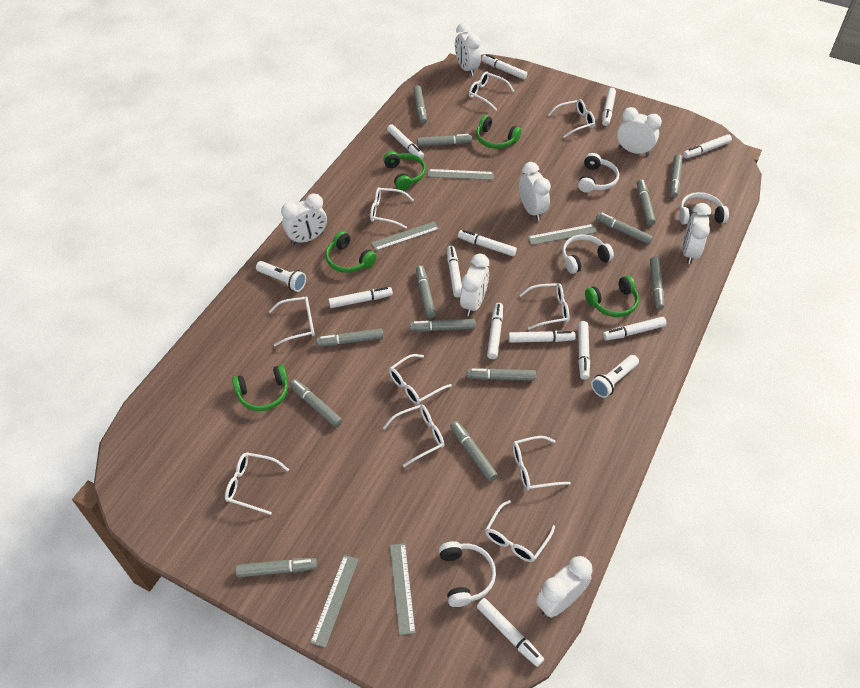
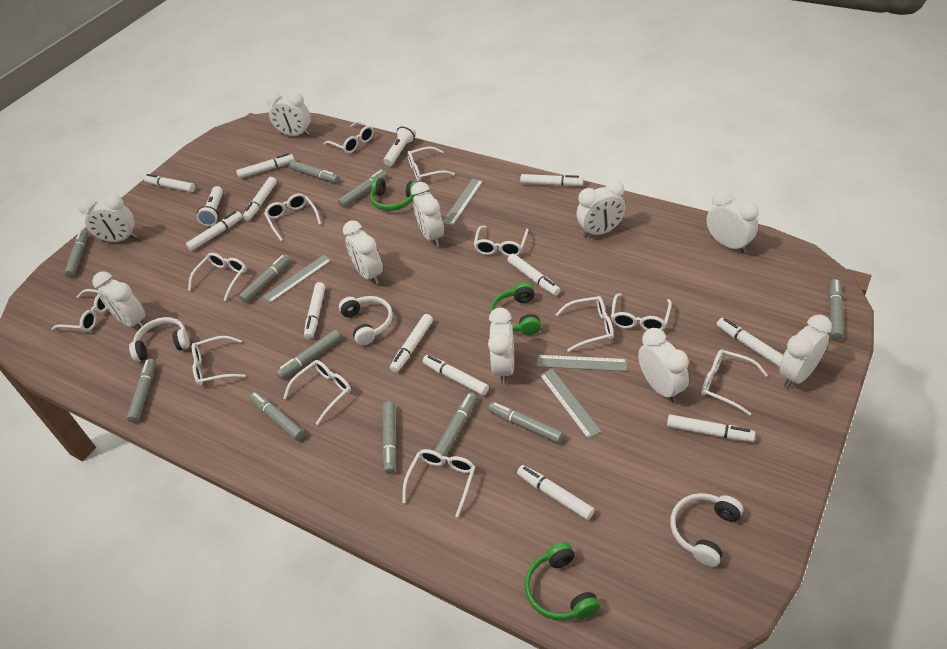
green headphones: [232,365,288,411] [325,231,377,273] [383,151,426,191] [476,115,521,149] [585,276,639,317] = 5 -> [370,178,420,211] [490,283,541,335] [525,542,600,620] = 3
grey marker: [236,558,317,578] [289,379,342,427] [316,328,383,346] [410,319,476,332] [413,85,427,124] [416,265,436,318] [417,134,472,146] [450,421,498,481] [467,368,536,381] [596,213,653,245] [637,179,656,226] [650,257,664,309] [670,154,683,198] = 13 -> [64,230,88,277] [127,359,156,423] [239,255,290,303] [250,392,305,441] [276,330,341,379] [289,161,339,183] [338,170,388,208] [382,402,397,474] [434,392,477,456] [488,402,564,444] [829,279,844,340] = 11
grey ruler: [310,555,359,648] [371,221,439,251] [390,543,415,635] [428,169,494,180] [528,224,597,245] = 5 -> [263,255,332,303] [443,179,483,226] [537,355,627,371] [539,369,601,439] = 4
white clock: [281,194,327,245] [455,23,481,76] [460,254,489,316] [519,162,551,221] [536,556,592,618] [617,107,662,156] [682,203,711,264] = 7 -> [78,194,137,242] [92,271,145,328] [266,91,310,136] [343,220,383,284] [411,182,444,246] [488,308,514,384] [577,179,626,238] [638,328,689,403] [706,189,759,253] [779,315,832,388] = 10
white glasses: [225,452,289,515] [269,297,315,346] [370,187,414,229] [383,404,444,467] [389,354,452,405] [469,71,514,111] [485,500,555,562] [513,436,571,491] [520,283,569,330] [548,99,595,138] = 10 -> [52,289,107,332] [188,253,247,301] [192,336,246,386] [264,193,321,241] [283,360,351,425] [324,121,374,154] [402,449,475,517] [407,146,455,182] [474,226,529,256] [555,296,614,352] [611,293,672,331] [701,349,768,416] = 12
white headphones: [439,541,496,607] [562,235,614,274] [578,153,619,193] [680,192,729,225] = 4 -> [129,317,190,362] [339,296,392,345] [670,493,743,567] = 3

